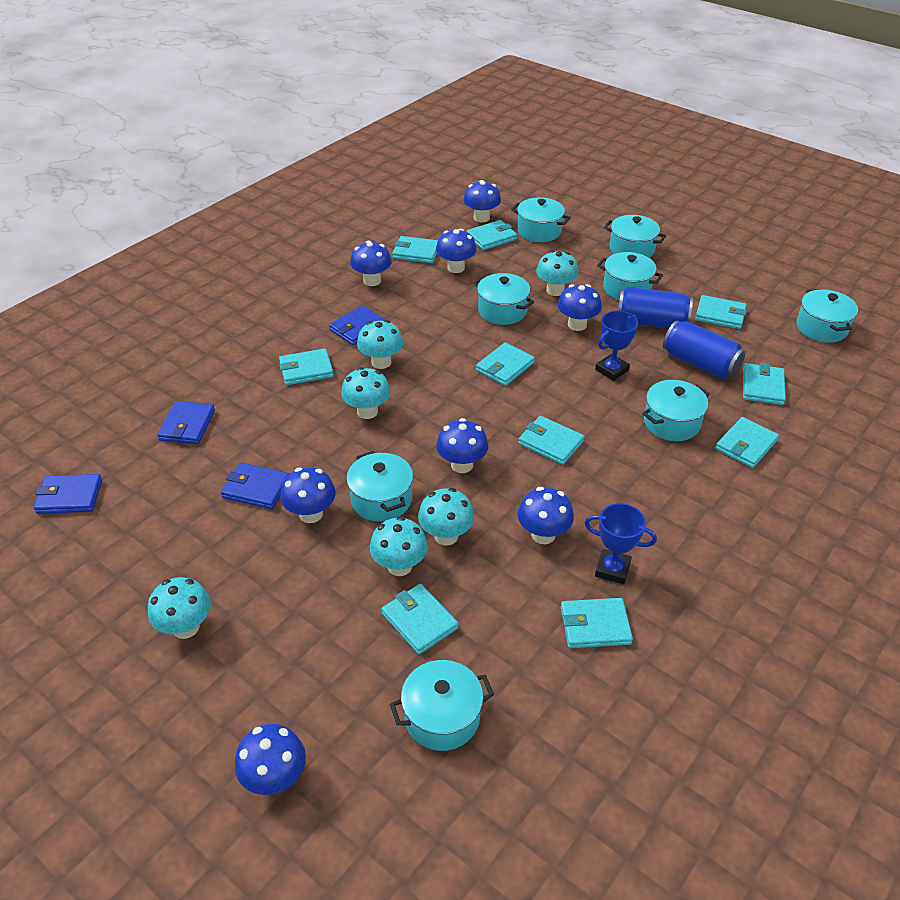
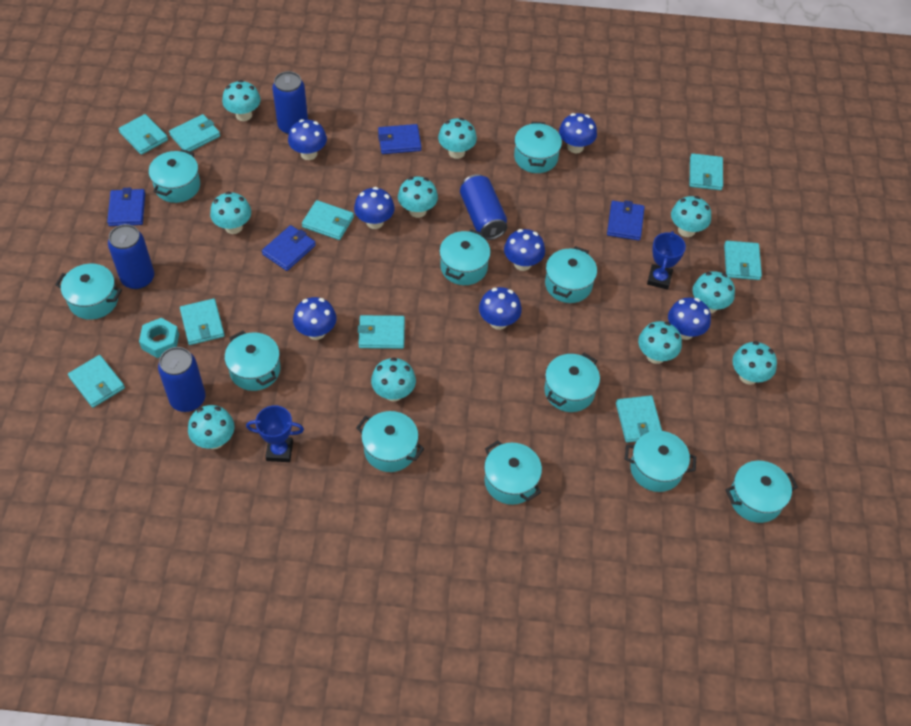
blue can: [618,287,693,328] [663,320,745,379] = 2 -> [108,224,154,289] [158,347,206,412] [272,71,308,135] [460,174,507,240] = 4
blue mushroom: [235,724,306,795] [280,467,336,523] [350,241,392,286] [436,228,477,273] [436,418,488,473] [463,180,501,222] [518,487,574,544] [558,284,602,331] = 8 -> [288,119,327,160] [293,297,337,340] [354,187,395,229] [479,287,522,330] [504,229,545,271] [559,113,597,153] [668,297,711,340] = 7
turquoise mushroom: [148,577,211,639] [341,367,390,419] [357,320,403,369] [370,516,428,576] [418,488,474,546] [536,251,578,296] = 6 -> [188,405,235,449] [210,192,251,234] [222,80,261,121] [371,357,416,402] [398,177,438,218] [438,118,477,159] [638,321,682,364] [671,196,711,237] [692,271,735,313] [733,341,777,385] = 10
turquoise nut: none = 0 -> [139,318,179,358] = 1
turquoise pot: [346,451,413,522] [390,660,494,751] [474,273,534,325] [511,197,571,242] [597,252,663,300] [604,215,666,258] [642,380,710,441] [796,289,858,343] = 8 -> [55,264,122,320] [149,149,200,203] [225,331,281,391] [356,411,424,472] [439,229,491,285] [484,440,542,505] [514,122,562,173] [544,353,600,412] [545,246,597,303] [625,431,696,492] [725,461,798,523] = 11
turquoise wallet: [279,348,334,385] [381,584,459,654] [392,236,438,263] [467,220,517,250] [476,342,535,386] [518,416,585,465] [561,598,633,648] [695,295,747,329] [716,417,779,468] [743,363,786,405] = 10 -> [68,355,125,408] [118,114,168,155] [169,114,220,152] [180,299,225,345] [302,200,354,240] [358,315,405,349] [616,395,662,443] [690,153,723,190] [724,241,762,280] = 9

